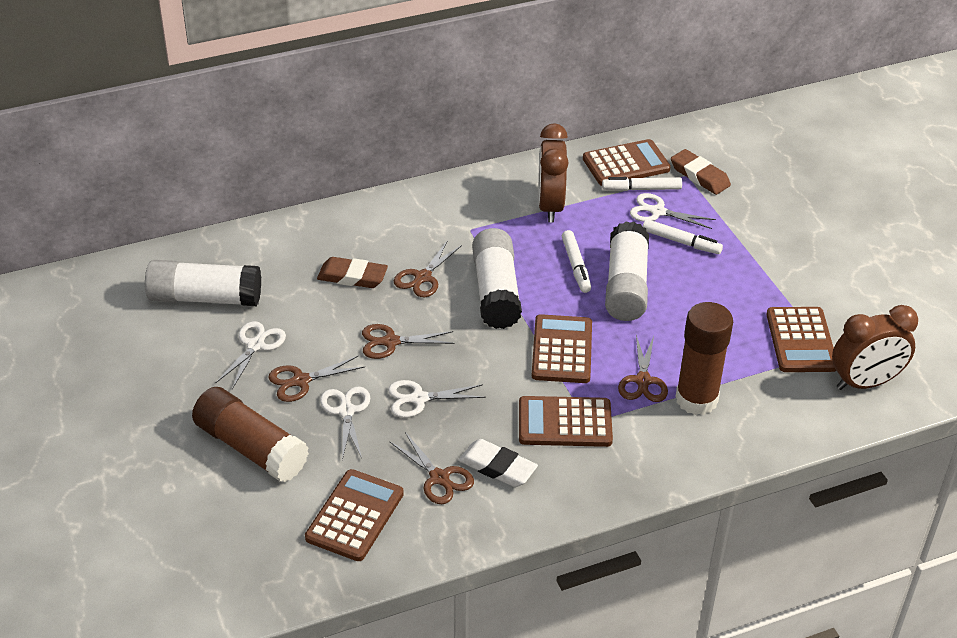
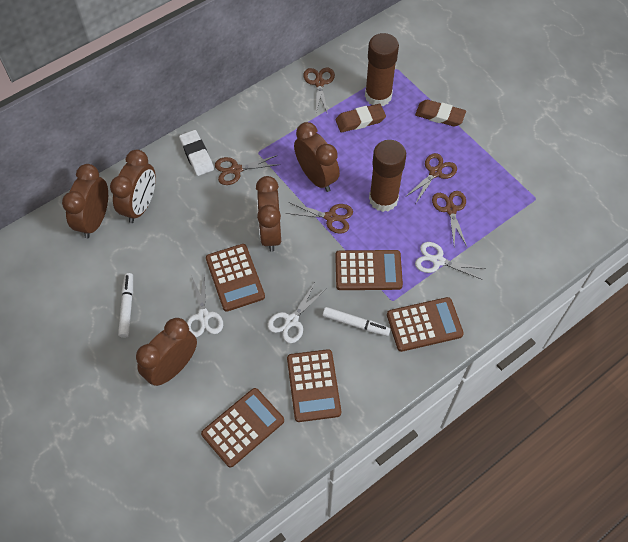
brown clock: [538,123,569,222] [832,305,918,390] = 2 -> [62,164,108,238] [110,150,156,223] [136,318,197,386] [256,176,281,252] [294,122,340,192] = 5
white glue stick: [145,260,261,306] [472,228,522,329] [605,221,649,321] = 3 -> none = 0
white marker: [562,230,591,293] [602,177,682,191] [643,219,723,254] = 3 -> [118,273,133,338] [323,307,391,336] = 2
white scissors: [216,321,286,389] [320,387,370,460] [388,380,486,418] [630,193,716,229] = 4 -> [187,273,223,337] [267,284,326,343] [415,242,485,280] = 3

